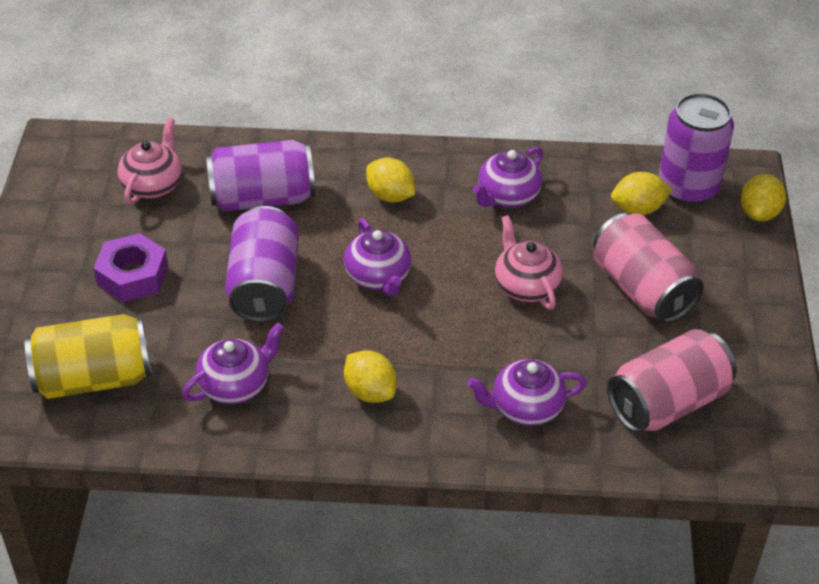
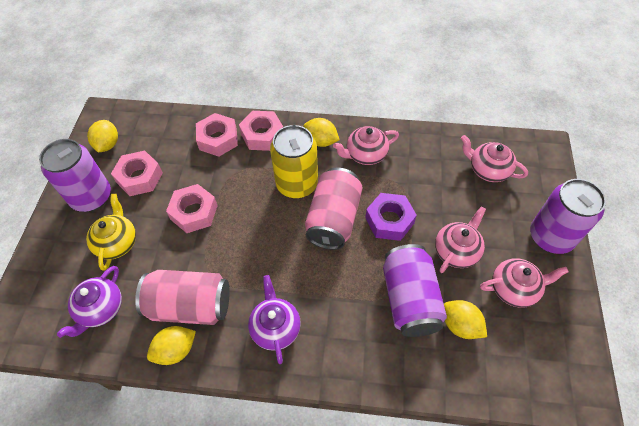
pink nut: none = 0 -> [111,151,163,196] [166,184,218,233] [196,113,238,157] [239,111,283,151] = 4
pink teapot: [117,118,182,205] [495,215,563,310] = 2 -> [333,126,399,165] [435,206,486,273] [461,135,528,182] [480,258,569,308] = 4
purple teapot: [182,322,284,404] [344,218,411,296] [467,359,587,426] [473,147,543,208] = 4 -> [57,266,122,338] [248,275,301,364] = 2
yellow teapot: none = 0 -> [86,194,136,271] = 1

